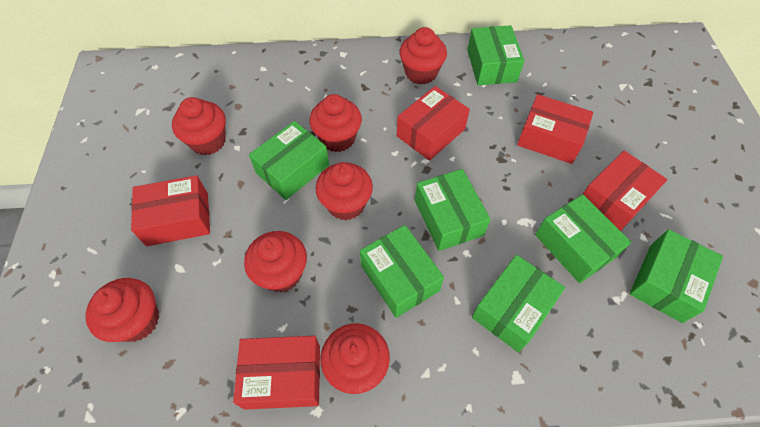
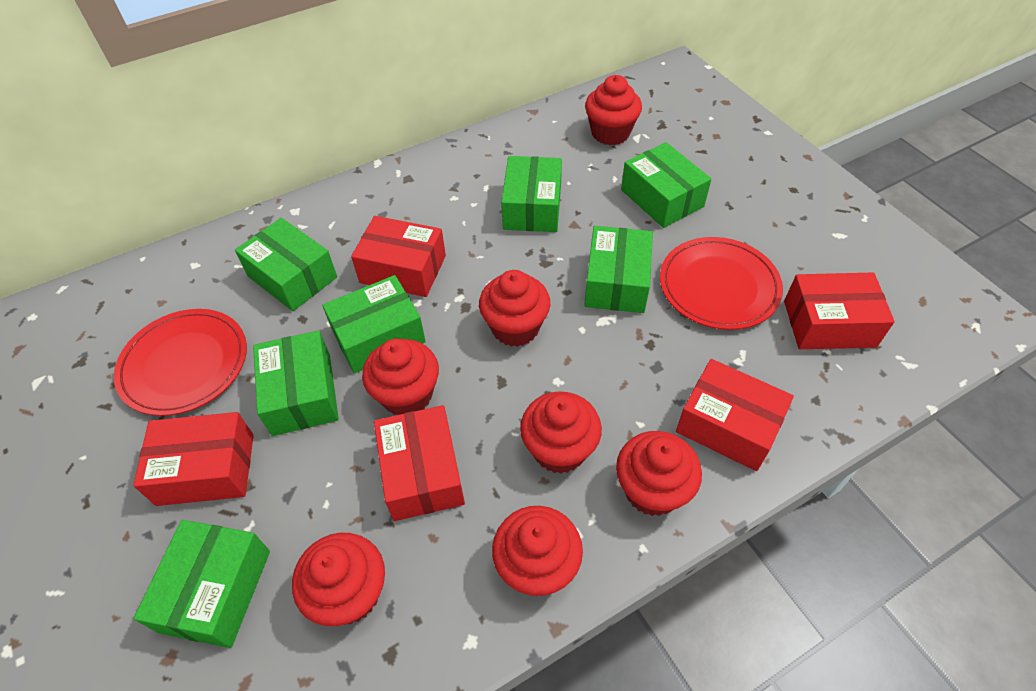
red plate: none = 0 -> [114,309,247,416] [660,237,783,330] = 2

